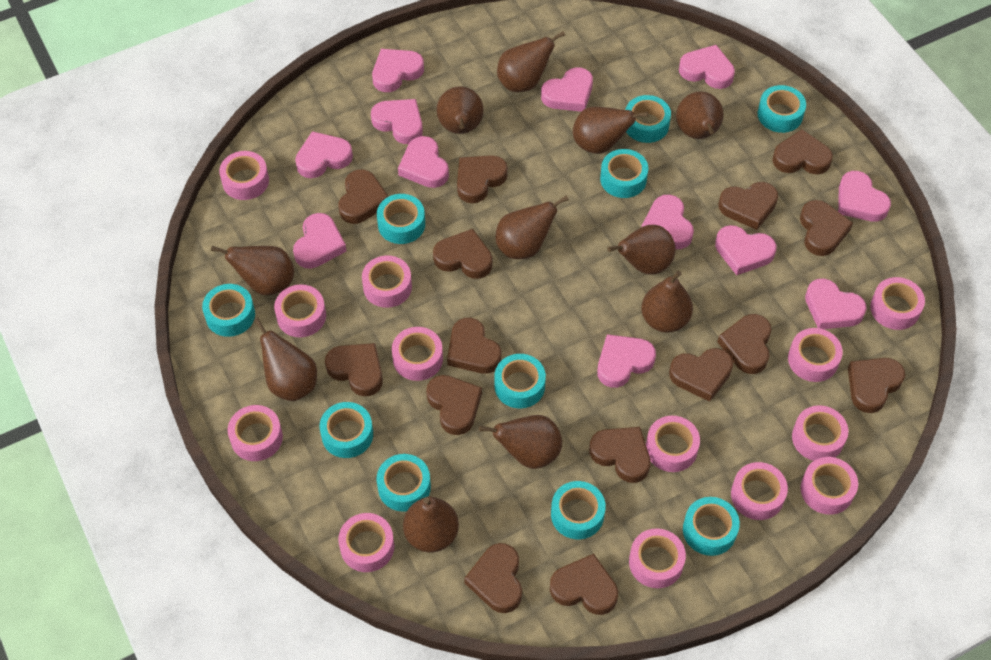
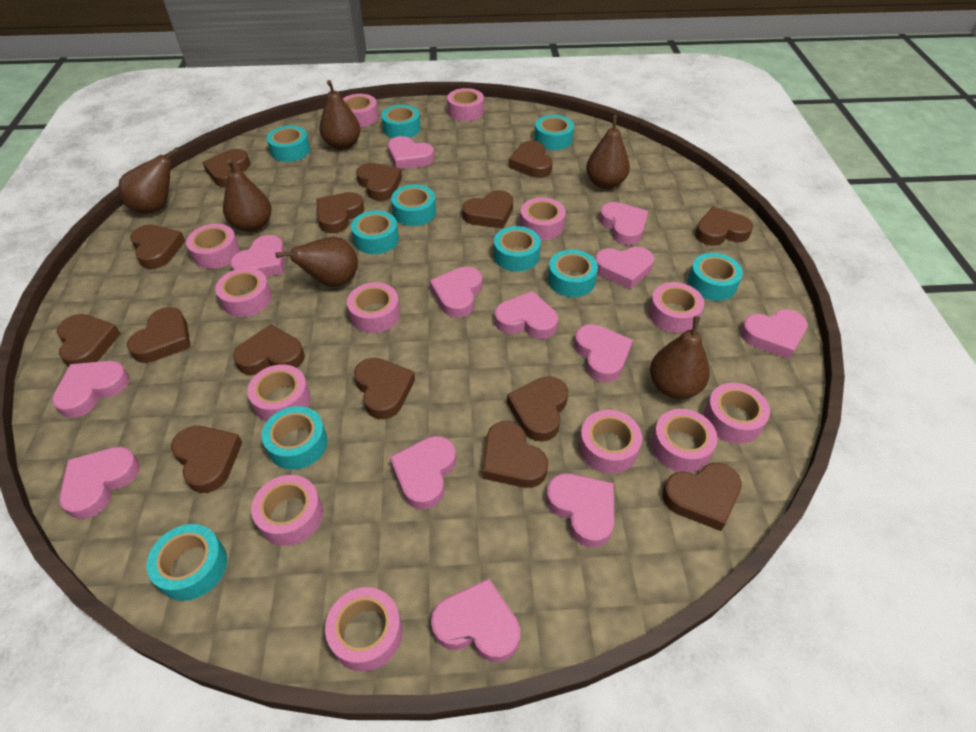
brown pear: [211,246,294,295] [253,318,317,401] [403,496,459,552] [437,86,484,134] [479,415,562,469] [495,195,569,259] [497,31,565,92] [573,107,649,154] [608,225,676,275] [641,271,693,333] [676,91,724,139] = 11 -> [118,147,180,214] [223,159,271,232] [276,237,358,287] [319,80,361,150] [586,115,630,189] [650,316,710,399] = 6
pink heart: [293,213,347,269] [295,131,353,178] [371,99,423,144] [372,49,424,92] [398,136,449,188] [541,67,593,112] [597,334,656,388] [641,195,694,249] [679,45,735,89] [715,225,777,275] [805,279,867,329] [838,171,891,222] = 12 -> [52,361,130,418] [59,447,140,519] [230,235,285,277] [388,136,434,169] [390,436,456,510] [430,267,482,318] [431,578,520,662] [495,291,558,339] [546,474,614,548] [574,324,633,382] [595,247,654,289] [599,202,648,245] [740,309,808,359] = 13

